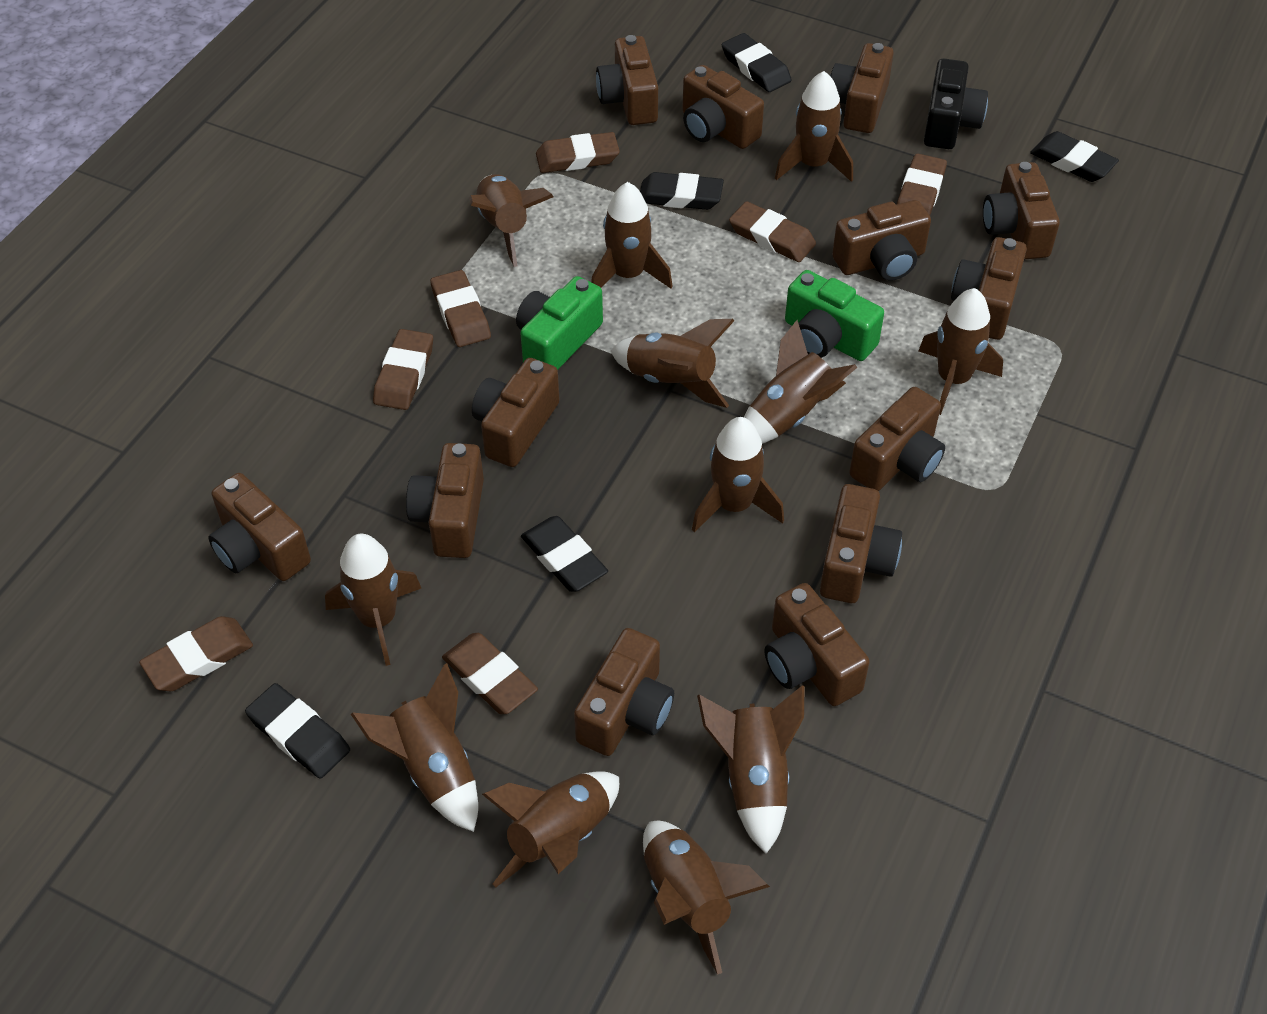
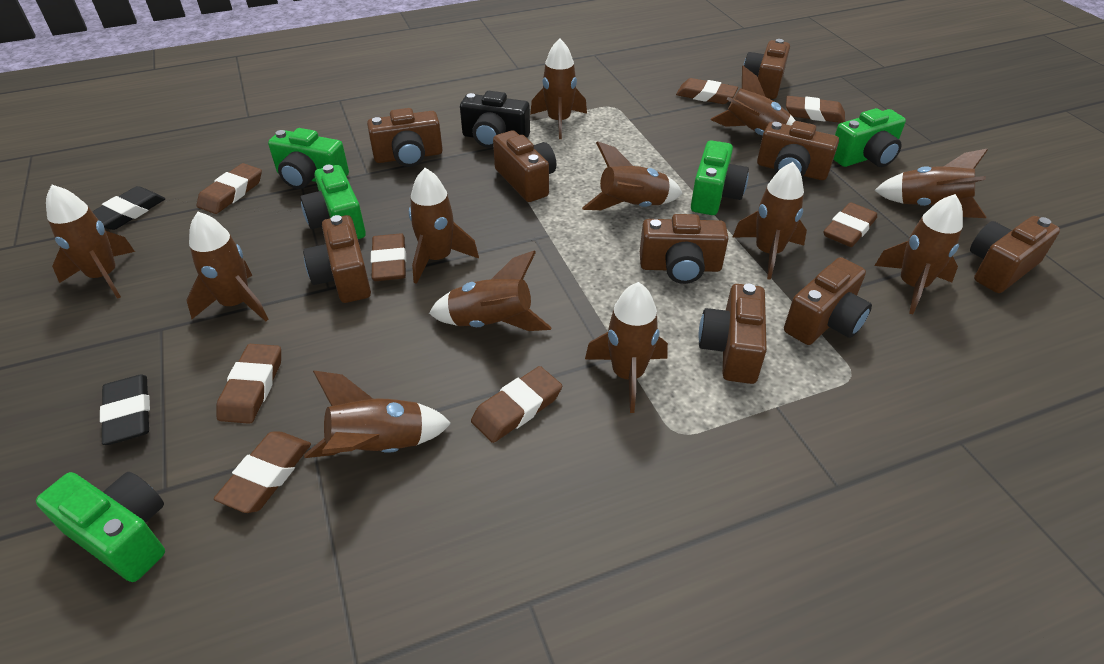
black eraser: [245,683,350,778] [521,516,608,592] [640,172,724,210] [722,33,792,92] [1030,131,1119,182] = 5 -> [92,186,165,230] [100,374,150,445] = 2
brown camera: [208,473,311,581] [406,443,484,558] [472,358,560,467] [574,628,674,756] [596,35,658,125] [682,65,764,149] [765,583,870,706] [820,484,902,603] [830,43,894,133] [832,200,931,281] [849,387,945,491] [951,237,1027,340] [983,162,1060,259] = 13 -> [303,215,371,303] [367,108,443,167] [493,130,556,202] [640,214,729,284] [699,284,767,384] [743,39,790,99] [757,121,839,180] [784,257,872,345] [970,216,1060,293] = 9
brown eraser: [139,616,253,691] [373,329,433,410] [430,270,491,347] [442,633,538,714] [536,132,620,173] [729,201,816,262] [896,153,947,215] = 7 -> [197,163,262,214] [214,432,311,513] [217,344,281,424] [371,233,406,281] [471,366,562,443] [676,78,738,104] [786,96,845,123] [823,202,877,247] = 8
green camera: [516,276,603,370] [785,270,884,361] = 2 -> [36,472,165,582] [268,128,349,189] [300,165,366,239] [691,140,749,215] [833,108,906,167] = 5

